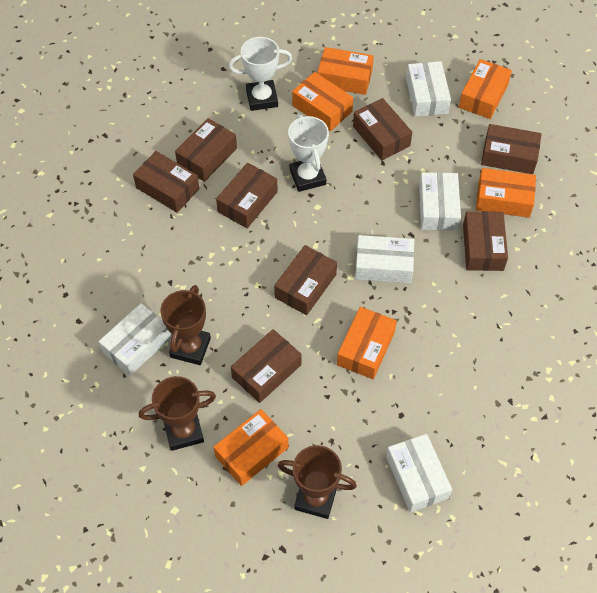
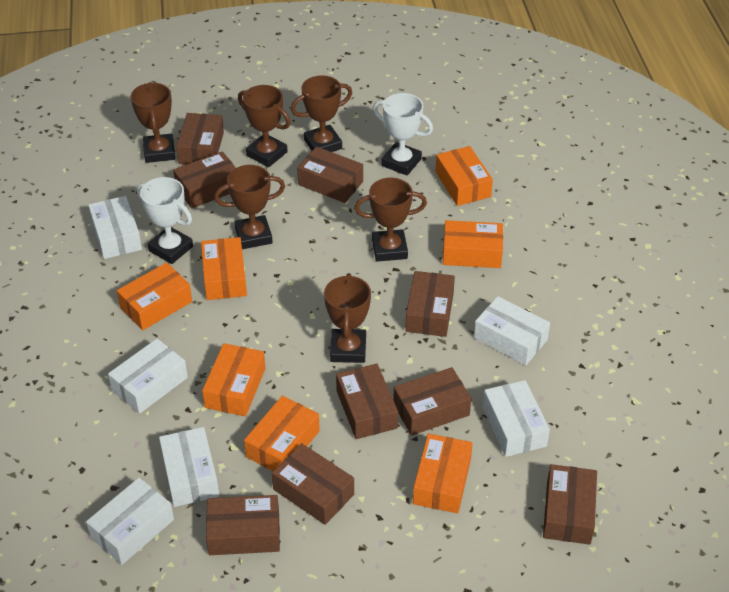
brown box: [133,151,199,213] [175,118,237,182] [216,163,278,228] [231,329,301,403] [274,245,337,315] [353,98,412,160] [463,211,508,271] [481,124,542,174] = 8 -> [173,151,236,208] [176,113,224,165] [206,495,280,555] [272,443,354,525] [297,147,363,203] [336,364,398,439] [393,367,471,436] [405,271,455,337] [543,464,597,545] = 9
brown trophy: [139,376,216,451] [161,285,211,365] [278,445,357,519] = 3 -> [131,82,175,163] [214,165,285,249] [238,85,291,167] [291,75,352,152] [324,273,371,363] [354,178,427,262] = 6
orange box: [214,409,289,486] [292,72,353,131] [317,47,374,95] [337,307,397,379] [459,59,512,119] [476,168,536,218] = 6 -> [117,262,192,330] [201,237,247,300] [202,343,265,416] [244,396,320,471] [413,434,473,513] [436,146,493,206] [443,220,503,268] = 7
white box: [99,303,171,376] [355,235,414,283] [386,434,452,512] [406,61,451,117] [419,172,461,231] = 5 -> [86,478,174,565] [88,196,142,259] [108,339,188,414] [159,427,219,507] [474,296,550,365] [483,380,550,457] = 6

